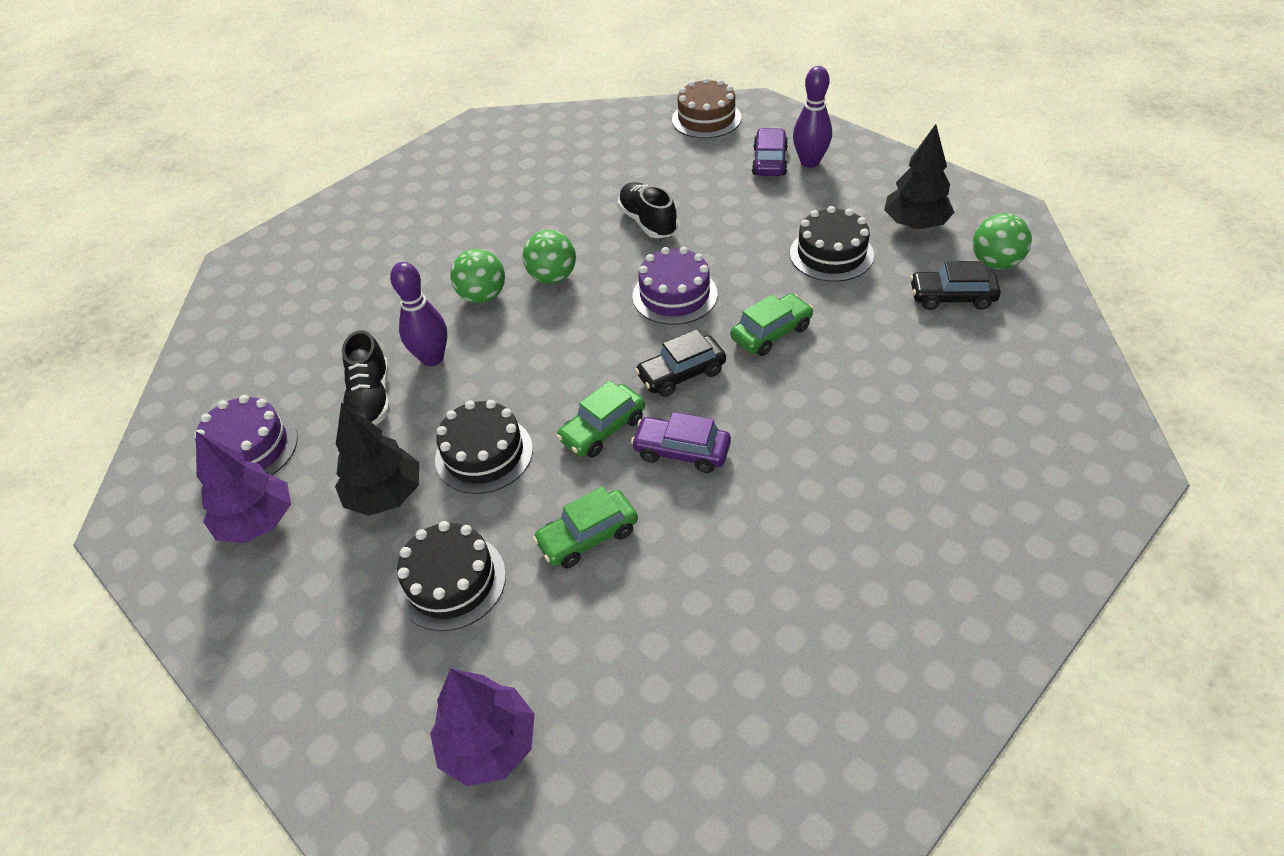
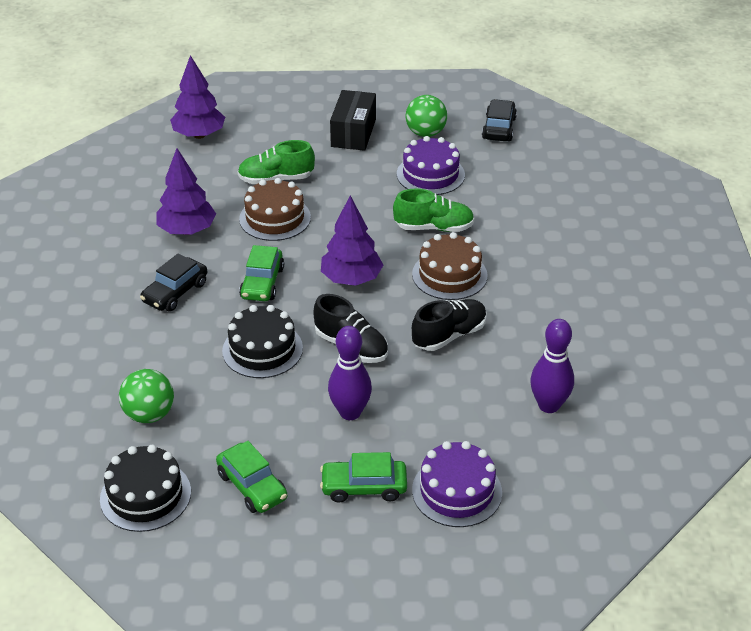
black box: none = 0 -> [330,90,376,151] = 1
black cake: [397,521,506,631] [435,400,533,494] [790,206,874,282] = 3 -> [100,445,191,532] [222,305,303,378] = 2
black tree: [335,402,419,516] [884,124,954,229] = 2 -> none = 0
brown cake: [672,78,741,139] = 1 -> [239,178,311,241] [412,232,488,300] = 2
green ball: [450,249,505,303] [522,230,576,284] [973,213,1032,269] = 3 -> [119,369,174,423] [406,95,447,137] = 2
green shoe: none = 0 -> [237,140,315,184] [393,189,474,232] = 2
purple car: [631,412,731,473] [752,128,788,176] = 2 -> none = 0
purple tree: [196,432,291,543] [430,669,535,786] = 2 -> [157,148,216,235] [170,55,225,139] [321,195,383,286] = 3

